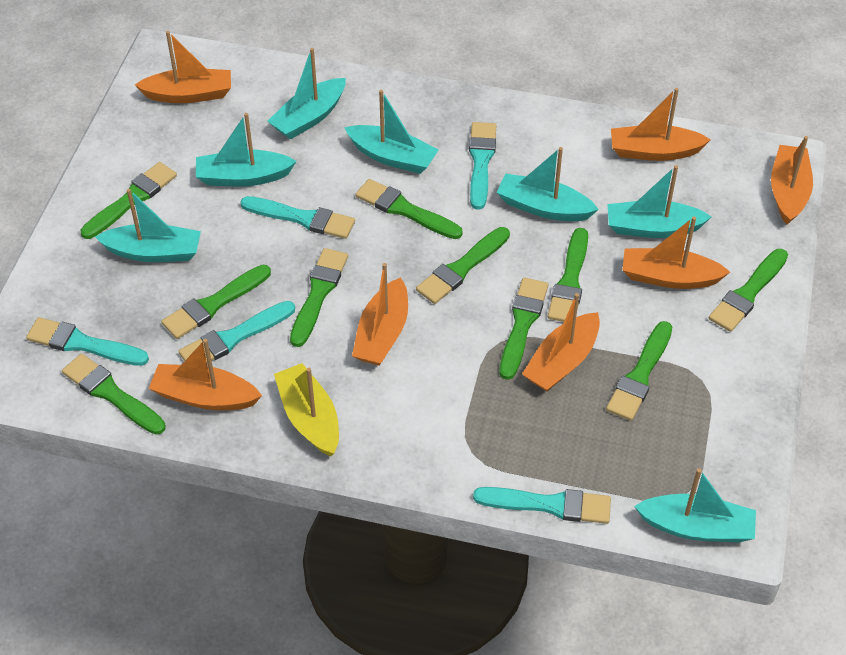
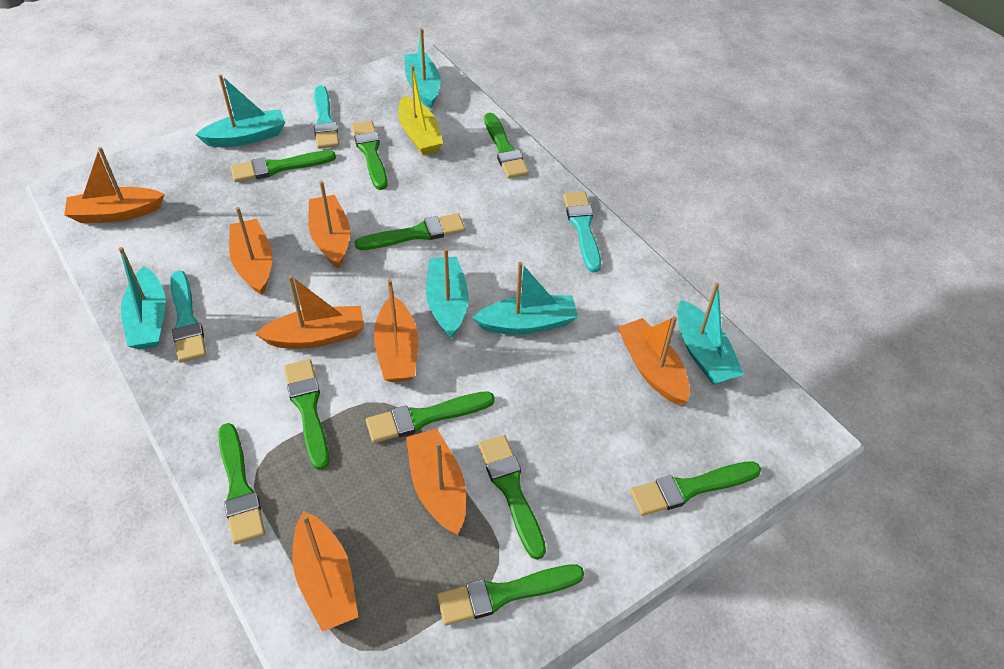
orange boat: [135,31,231,103] [148,339,262,410] [352,263,408,365] [522,293,600,391] [611,88,711,161] [623,216,730,289] [771,136,813,225] = 7 -> [64,147,165,223] [229,207,273,295] [255,275,364,349] [292,511,358,632] [308,181,350,269] [374,279,418,382] [406,428,466,535] [618,316,690,405] = 8
turquoise boat: [95,189,201,262] [196,113,297,186] [268,48,346,140] [344,90,439,174] [496,147,599,221] [607,165,712,238] [634,468,756,542] = 7 -> [119,247,166,350] [195,74,285,147] [404,28,441,109] [426,248,469,339] [473,262,578,335] [677,283,744,385] = 6
turquoise brush: [26,317,149,366] [179,301,295,361] [240,196,355,239] [469,122,497,210] [473,487,611,524] = 5 -> [171,270,206,363] [314,86,339,149] [563,191,601,272] = 3

